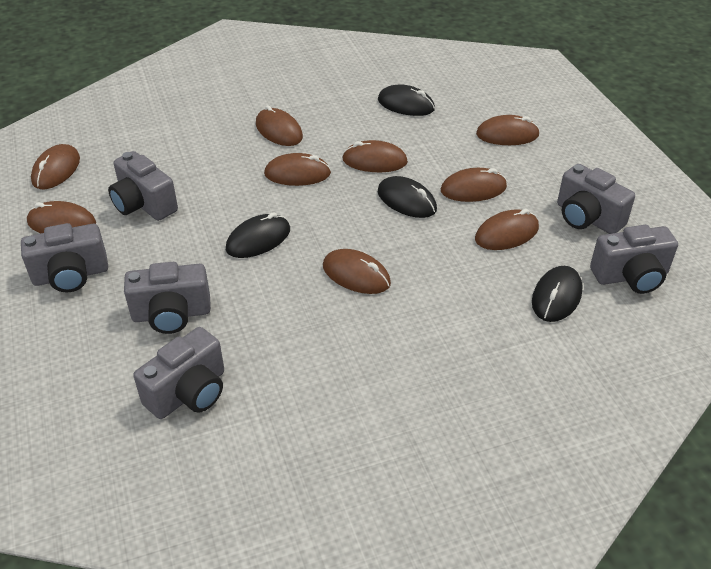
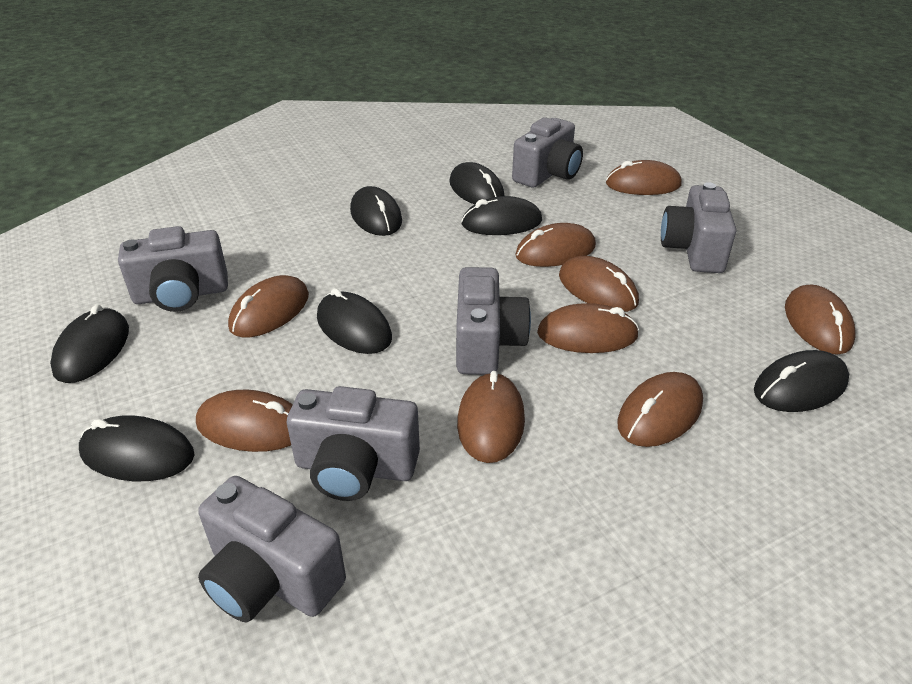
black mouse: [226,212,290,258] [378,85,435,116] [378,176,437,218] [532,266,583,322] = 4 -> [50,305,129,383] [79,415,194,481] [317,288,392,354] [350,186,402,236] [449,162,504,204] [461,196,542,235] [754,350,849,412] = 7

